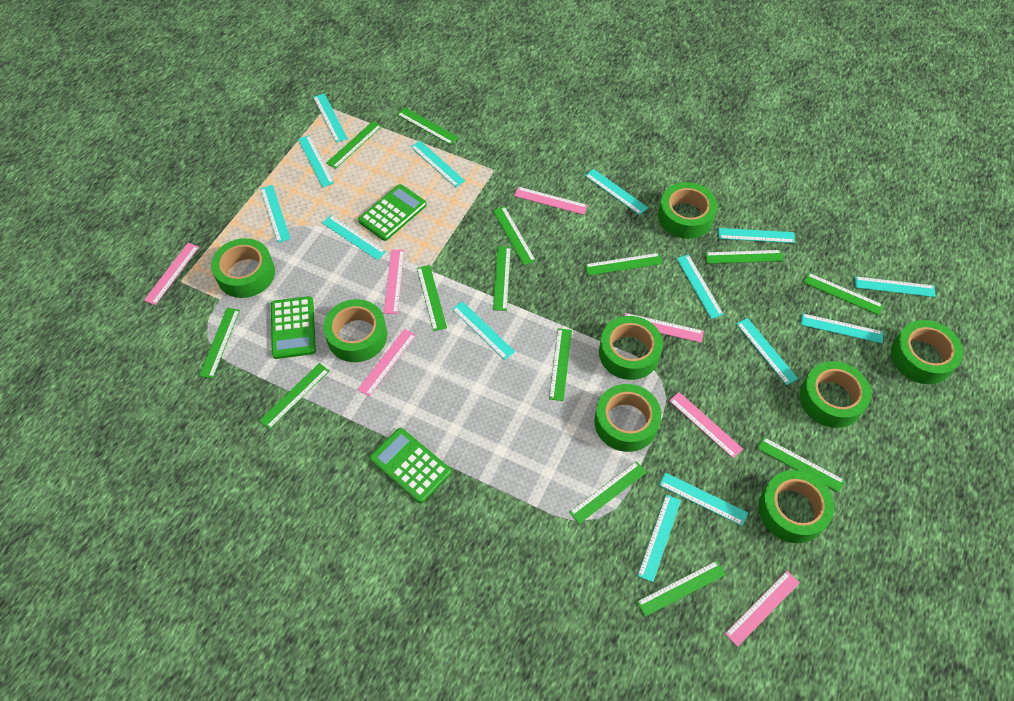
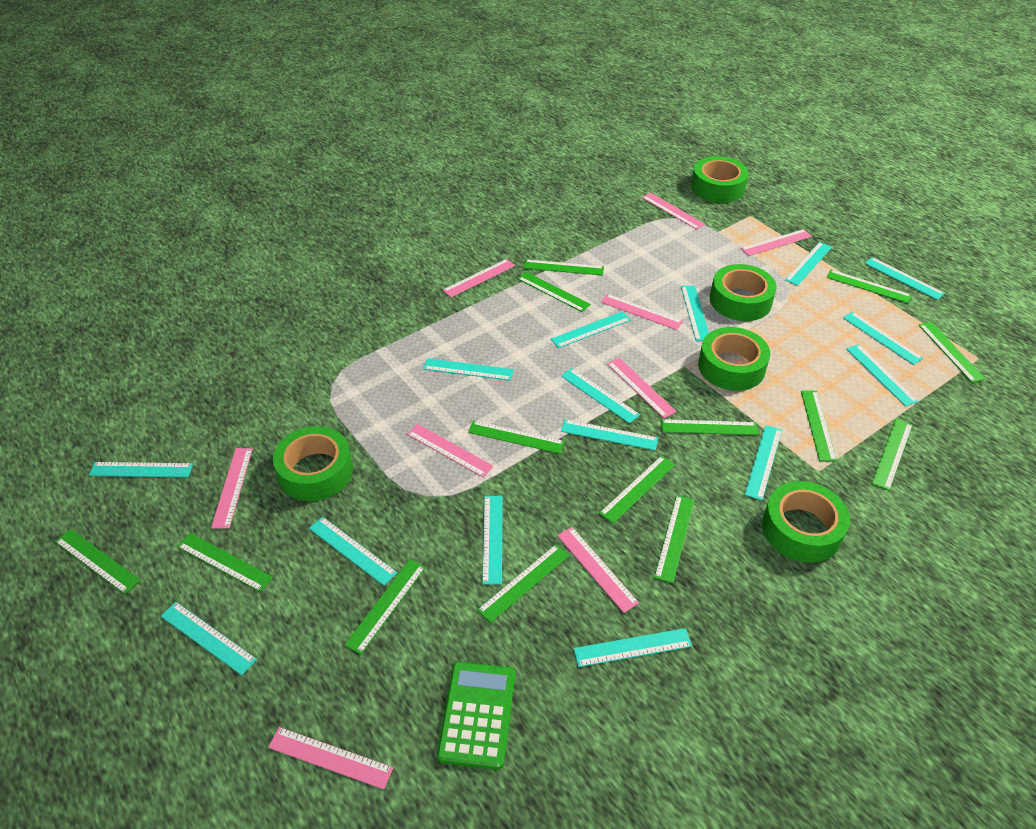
green calculator: [271,296,316,359] [358,184,427,241] [370,428,451,503] = 3 -> [437,662,515,770] = 1
green tape: [211,238,275,298] [323,299,387,362] [594,384,661,452] [599,316,663,380] [658,182,717,239] [759,470,834,543] [800,361,871,428] [891,320,963,384] = 8 -> [273,426,353,501] [691,156,748,203] [698,327,770,391] [710,264,777,321] [762,481,850,563] = 5
pink ruler: [144,243,199,305] [357,329,416,396] [384,250,405,314] [514,187,588,215] [624,313,704,343] [669,392,743,458] [725,571,800,647] = 7 -> [211,448,253,529] [268,727,393,789] [407,424,494,477] [443,259,515,297] [557,527,639,613] [601,294,683,330] [607,358,677,418] [642,193,706,230] [741,229,812,256] = 9
turquoise ruler: [260,185,291,243] [298,135,334,187] [313,94,348,143] [322,215,386,260] [411,141,465,187] [452,301,515,360] [585,169,648,215] [638,495,681,582] [659,472,748,526] [676,254,724,319] [718,228,795,243] [737,318,798,385] [801,313,884,343] [855,276,936,297] = 14 -> [89,462,193,478] [161,602,257,675] [309,517,397,586] [423,358,514,381] [482,496,502,584] [551,311,631,348] [561,368,640,424] [561,419,658,450] [574,628,692,667] [681,285,709,341] [745,425,782,500] [785,242,832,286] [843,312,923,365] [846,344,919,407] [865,257,945,300] = 15

